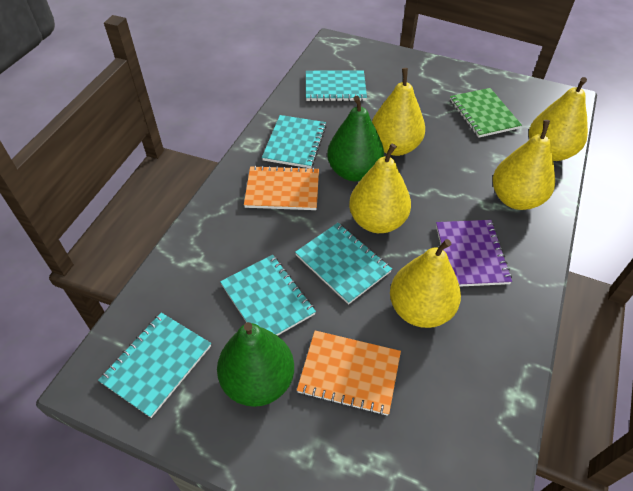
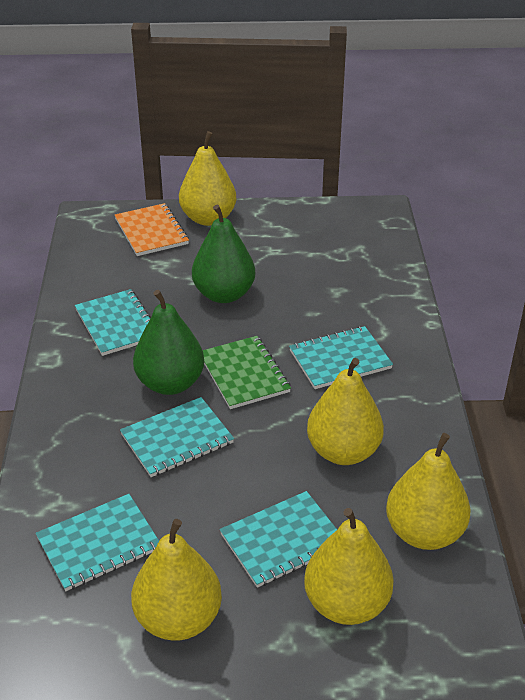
orange notebook: [244,165,319,210] [297,330,401,416] = 2 -> [115,203,189,256] = 1
purple notebook: [436,220,512,287] = 1 -> none = 0

